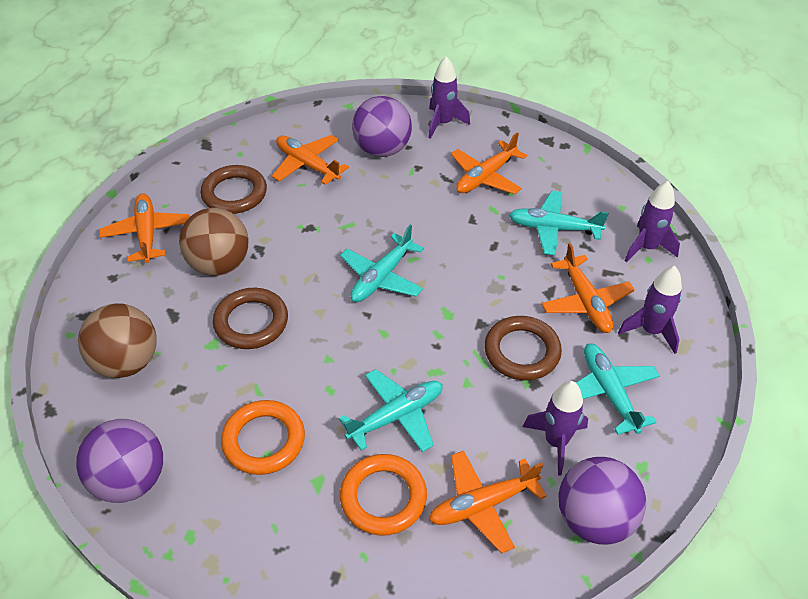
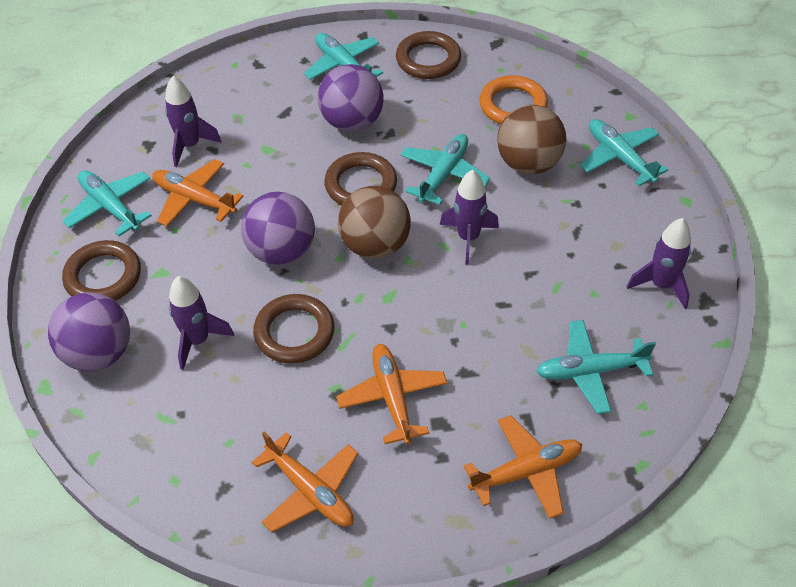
brown ring: [201,165,267,214] [213,288,288,349] [484,316,562,380] = 3 -> [62,240,141,301] [253,294,334,364] [324,152,397,205] [396,31,461,79] = 4
orange plane: [99,193,190,263] [272,135,349,185] [429,451,547,554] [451,132,527,194] [542,243,635,333] = 5 -> [152,159,244,226] [252,432,358,532] [336,344,447,445] [464,415,583,519] = 4
orange ring: [221,400,305,475] [340,454,427,536] = 2 -> [479,75,548,124] = 1
turquoise plane: [339,369,443,452] [340,224,424,302] [509,191,609,255] [576,343,660,435] = 4 -> [62,170,152,236] [304,33,383,80] [400,134,490,205] [536,320,656,414] [580,119,668,186] = 5

